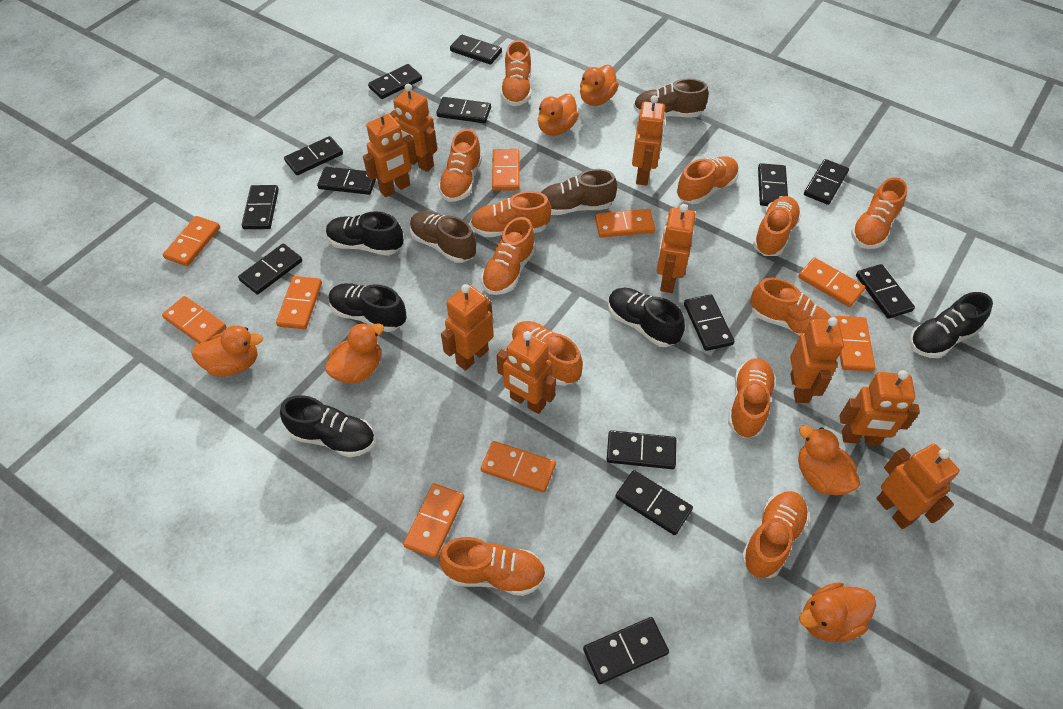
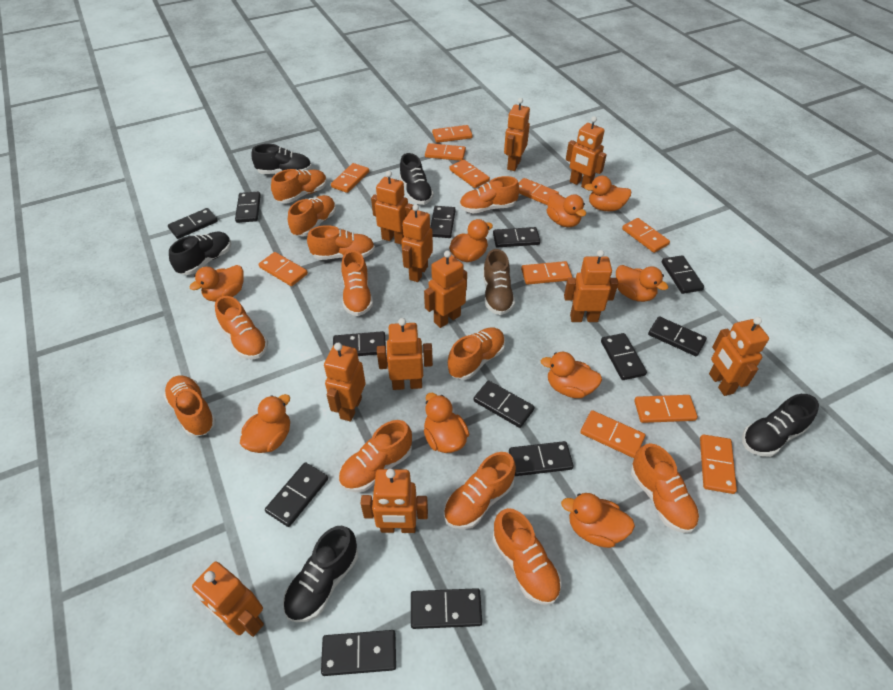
black domino: [238,244,302,295] [242,185,279,229] [284,136,343,175] [317,167,376,195] [368,64,422,99] [436,97,491,123] [450,34,502,65] [583,617,669,684] [607,430,676,469] [615,470,693,535] [684,294,734,351] [758,163,788,206] [804,159,849,205] [856,264,915,319] = 14 -> [168,208,218,239] [235,192,261,223] [265,462,328,527] [321,630,396,676] [333,331,386,356] [411,588,482,629] [430,206,455,238] [473,381,535,428] [493,227,540,247] [509,441,574,476] [601,333,647,380] [648,316,707,356] [662,255,704,294] = 13
brown shoe: [410,211,476,263] [541,169,617,215] [633,78,709,117] = 3 -> [483,249,515,315] = 1
orange domino: [162,296,227,344] [163,216,220,266] [276,276,322,329] [403,483,464,559] [481,441,556,492] [492,149,519,191] [595,209,655,238] [798,257,866,307] [835,316,875,372] = 9 -> [259,252,308,286] [331,163,369,193] [425,143,466,161] [432,125,472,143] [450,160,490,188] [519,178,559,205] [521,261,572,285] [580,410,645,458] [622,218,670,253] [634,395,698,423] [700,434,737,494] = 11
orange duck: [191,325,263,377] [325,323,384,383] [538,94,579,136] [580,65,619,106] [798,425,860,495] [799,582,876,642] = 6 -> [190,265,244,302] [240,394,290,453] [424,393,469,453] [449,219,493,262] [540,352,602,398] [547,193,586,227] [561,493,635,548] [584,176,631,211] [616,265,668,302] = 9
orange robot: [363,109,417,197] [390,84,437,172] [441,284,493,371] [497,330,556,414] [632,95,666,186] [657,204,696,293] [790,317,844,403] [840,370,920,446] [876,444,959,529] = 9 -> [192,561,264,637] [324,343,366,421] [360,469,428,533] [371,171,413,245] [377,318,433,390] [401,204,433,282] [424,251,467,328] [504,98,530,171] [564,250,618,322] [566,116,607,188] [709,317,769,396] = 11

